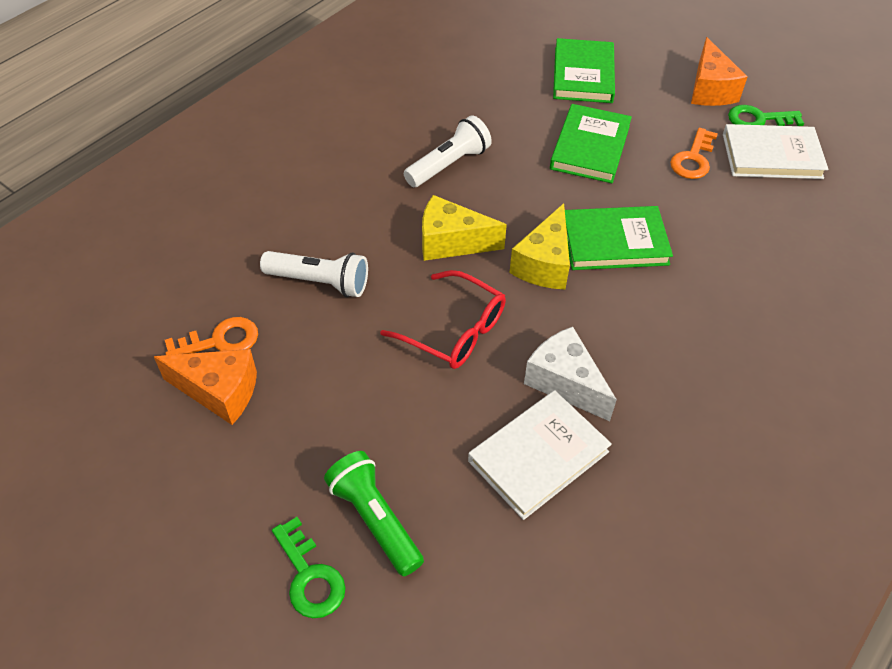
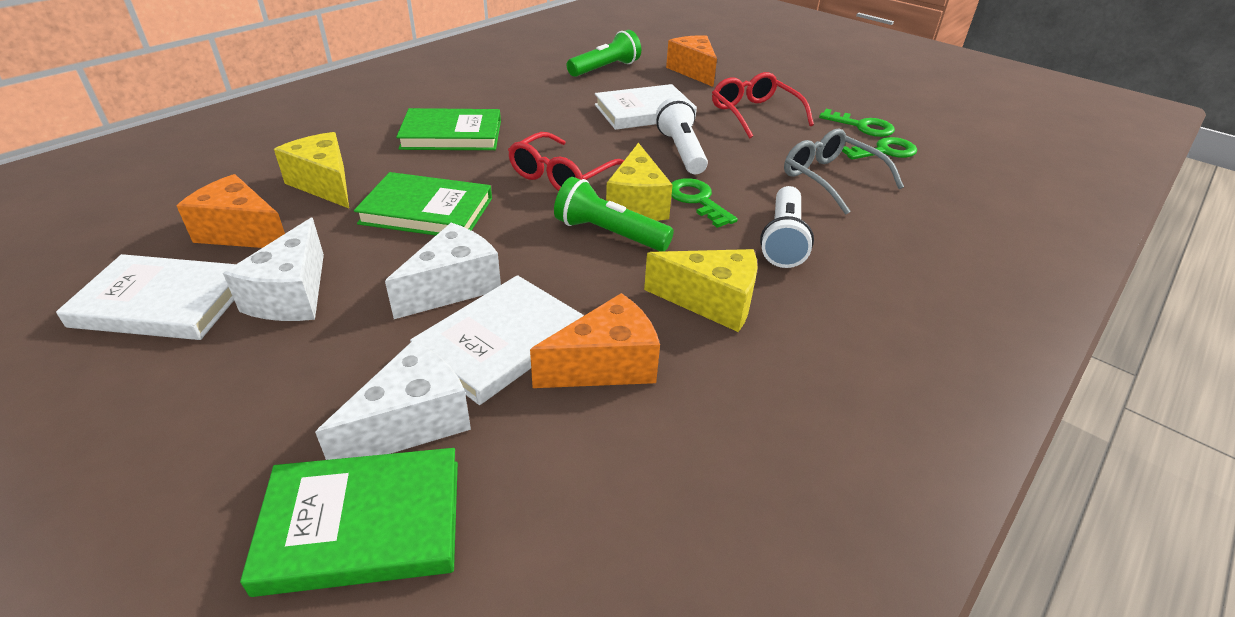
green flashlight: [324,451,424,576] = 1 -> [554,177,674,252] [567,30,641,77] = 2
green key: [272,517,345,618] [728,105,804,126] = 2 -> [671,178,738,228] [819,109,895,137] [842,137,917,160] = 3
grey glasses: none = 0 -> [784,129,904,215] = 1
orange cheese: [154,349,257,425] [691,37,747,106] = 2 -> [177,174,285,248] [530,293,660,388] [666,35,717,87] = 3
orange key: [165,317,258,355] [670,128,718,179] = 2 -> none = 0
red glasses: [380,270,506,369] = 1 -> [508,132,624,191] [712,72,814,139] = 2
white book: [468,390,612,520] [723,124,828,179] = 2 -> [56,254,236,340] [410,275,584,405] [595,84,697,130] = 3
white cheese: [524,327,617,421] = 1 -> [223,218,324,321] [315,341,471,460] [385,223,501,319] = 3
yellow cheese: [422,195,507,261] [509,203,570,289] = 2 -> [274,132,349,208] [606,143,672,221] [644,249,758,332] = 3

